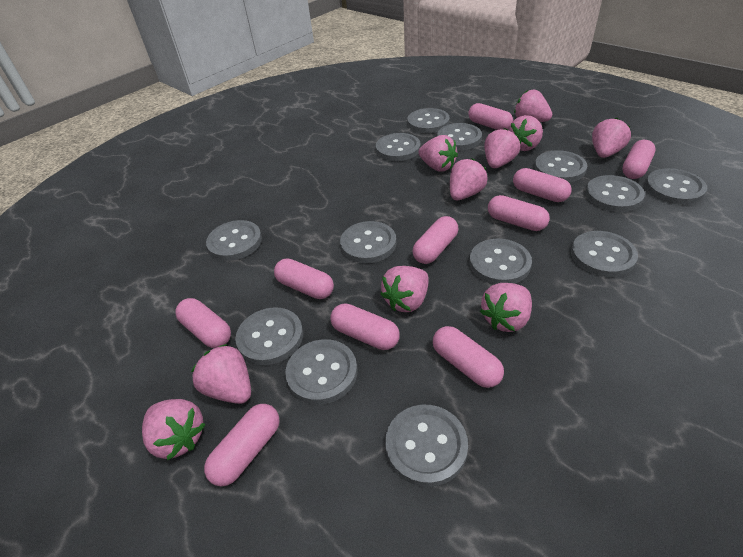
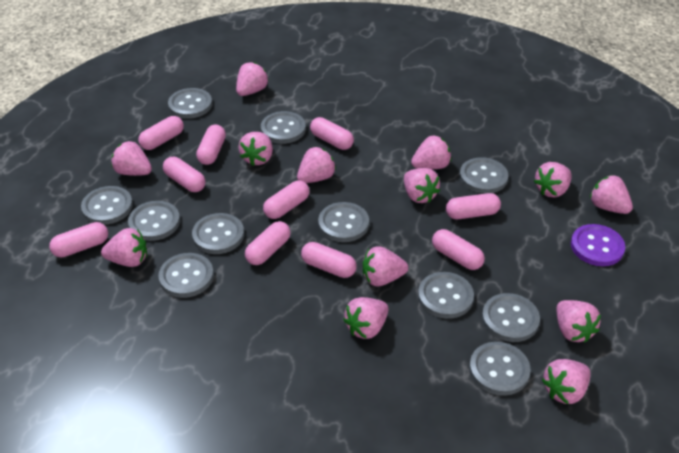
grey button: [206,220,262,261] [235,307,303,365] [285,339,358,405] [340,221,396,263] [376,133,421,161] [385,405,468,487] [407,108,450,133] [437,123,482,150] [469,239,532,284] [534,150,587,182] [571,231,638,277] [585,175,645,212] [645,168,707,205] = 13 -> [81,186,133,225] [128,201,180,241] [158,253,214,298] [168,88,212,119] [192,213,244,254] [261,111,306,144] [318,202,369,242] [418,272,474,319] [460,157,508,194] [469,342,531,396] [482,293,540,342] = 11
pink strawberry: [142,399,206,461] [191,344,251,404] [381,266,429,312] [418,135,458,172] [450,158,488,200] [480,283,532,332] [484,128,520,168] [508,115,543,151] [514,90,552,122] [592,118,631,158] = 10 -> [101,228,147,267] [111,141,152,176] [236,62,269,96] [239,132,273,166] [297,147,336,183] [343,297,388,339] [363,246,408,286] [404,168,440,203] [411,135,451,169] [534,162,572,198] [542,359,590,404] [556,300,601,343] [590,175,633,214] = 13
purple button: none = 0 -> [571,224,625,266] = 1

